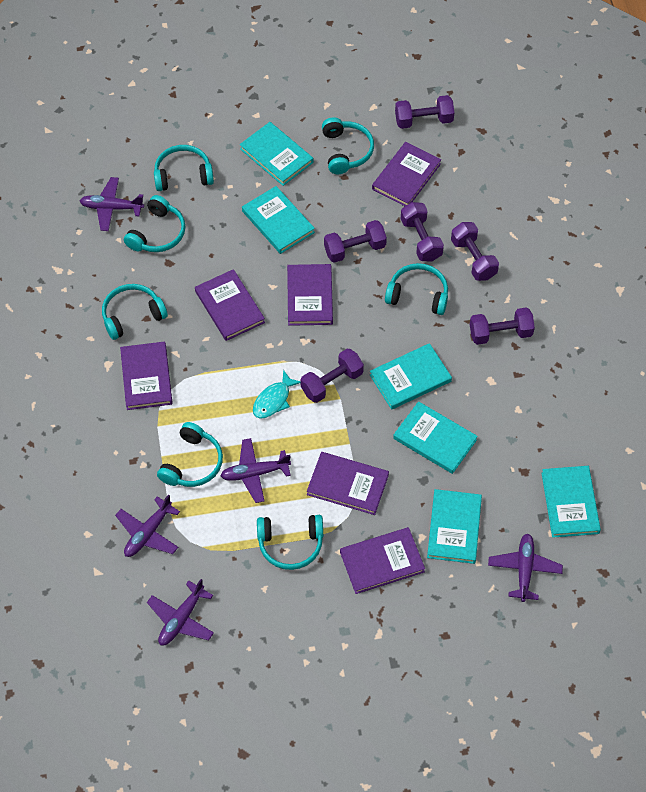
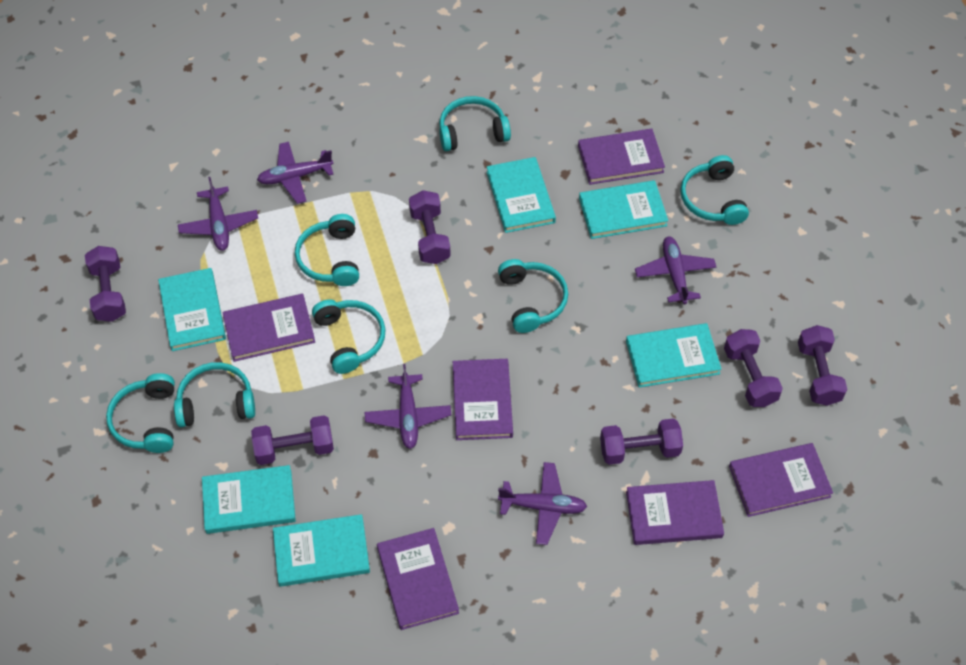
turquoise fish: [253,370,301,419] = 1 -> none = 0

